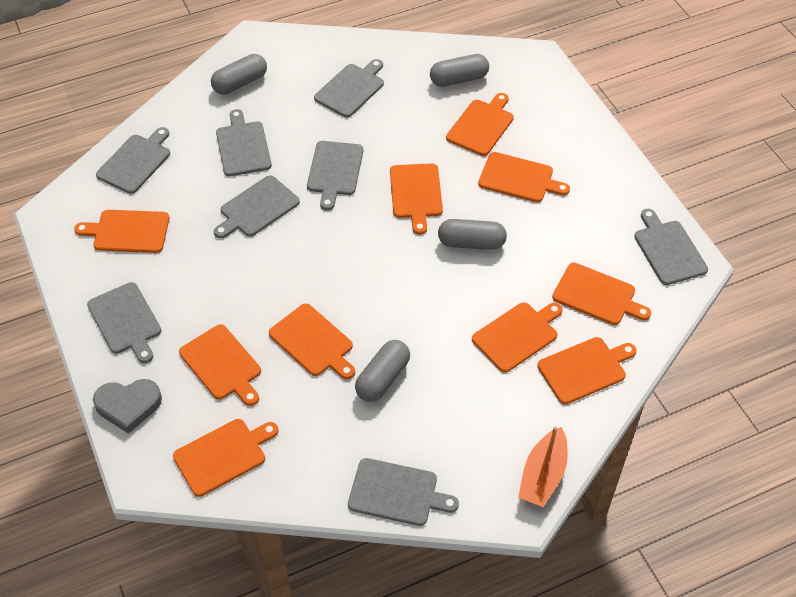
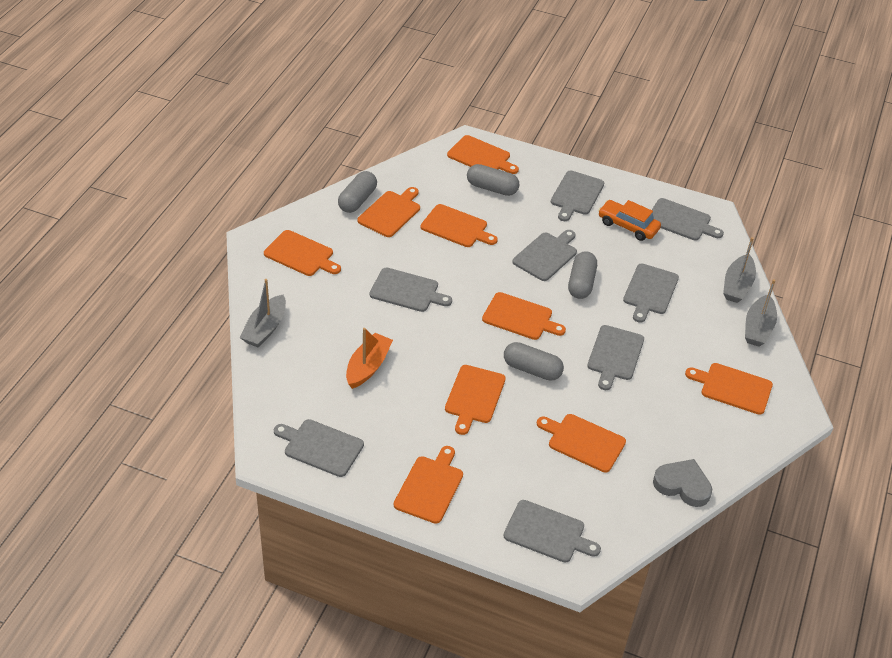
grey boat: none = 0 -> [239,279,286,348] [723,237,756,303] [745,279,777,347] = 3
orange car: none = 0 -> [598,200,661,241] = 1
orange cutting board: [74,210,169,253] [173,419,279,497] [179,324,261,406] [269,304,355,380] [390,163,443,235] [446,93,514,156] [472,302,563,373] [478,152,570,202] [537,337,637,404] [552,263,651,325] = 10 -> [264,230,341,276] [357,187,420,237] [394,446,463,524] [421,204,498,247] [445,365,506,435] [447,135,519,174] [482,292,566,340] [537,414,626,473] [685,363,773,415] = 9

